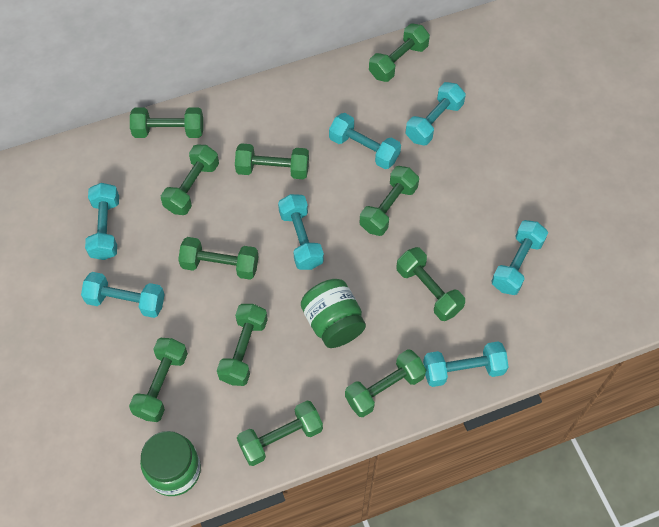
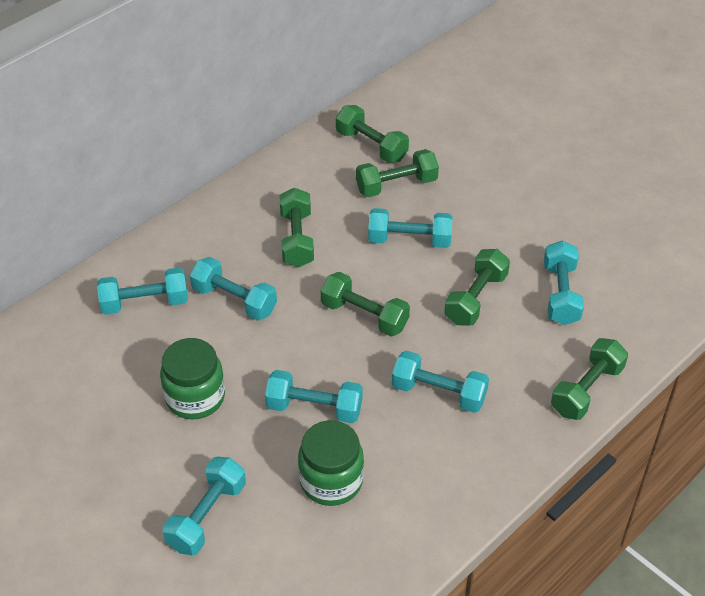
green dumbbell: [129,338,188,422] [130,107,203,138] [161,144,219,215] [178,237,259,280] [217,304,268,386] [235,143,309,179] [237,401,323,466] [345,349,426,417] [360,166,419,236] [369,23,430,82] [396,247,465,321] = 11 -> [279,188,314,267] [321,272,410,336] [336,105,409,163] [356,149,439,197] [444,249,510,326] [551,338,628,420] = 6

